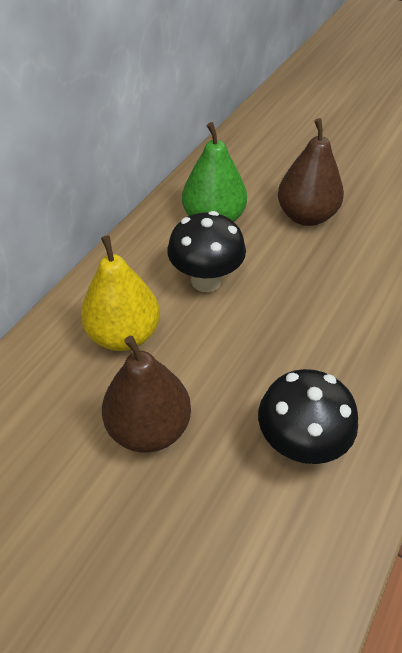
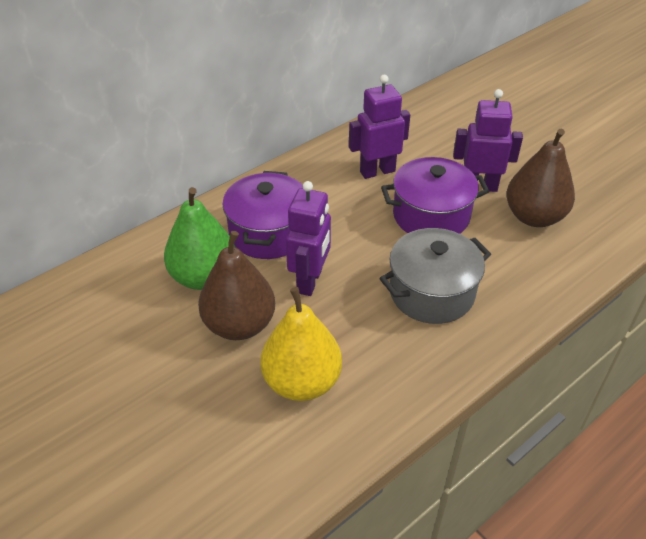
black mushroom: [167,211,246,292] [258,369,358,464] = 2 -> none = 0
grey pot: none = 0 -> [379,228,491,324] = 1
purple pot: none = 0 -> [222,171,303,259] [381,157,490,234] = 2
purple robot: none = 0 -> [286,181,331,296] [349,75,410,179] [453,89,523,192] = 3

